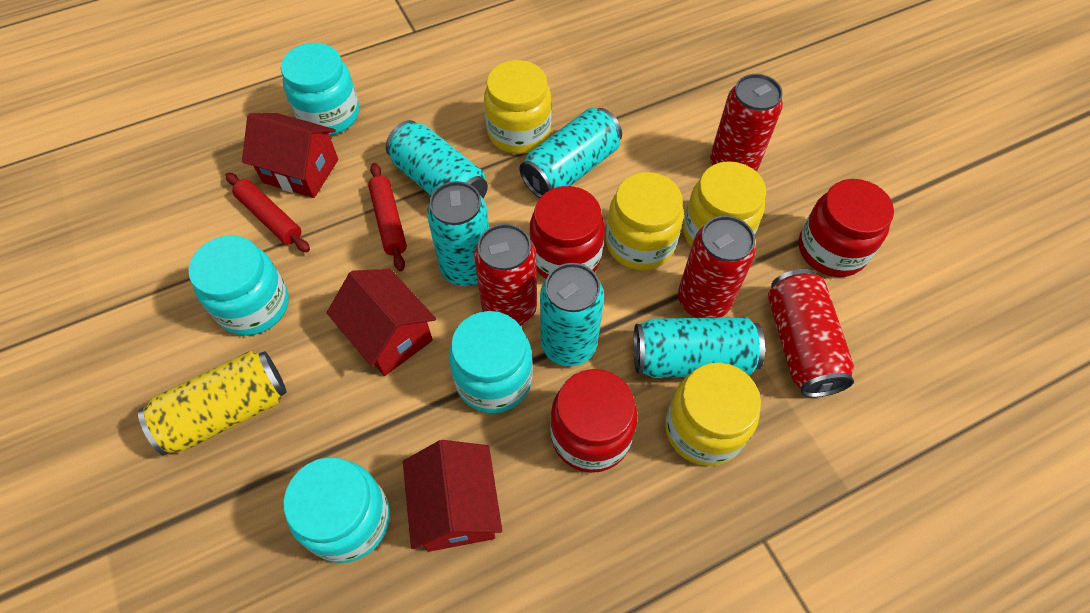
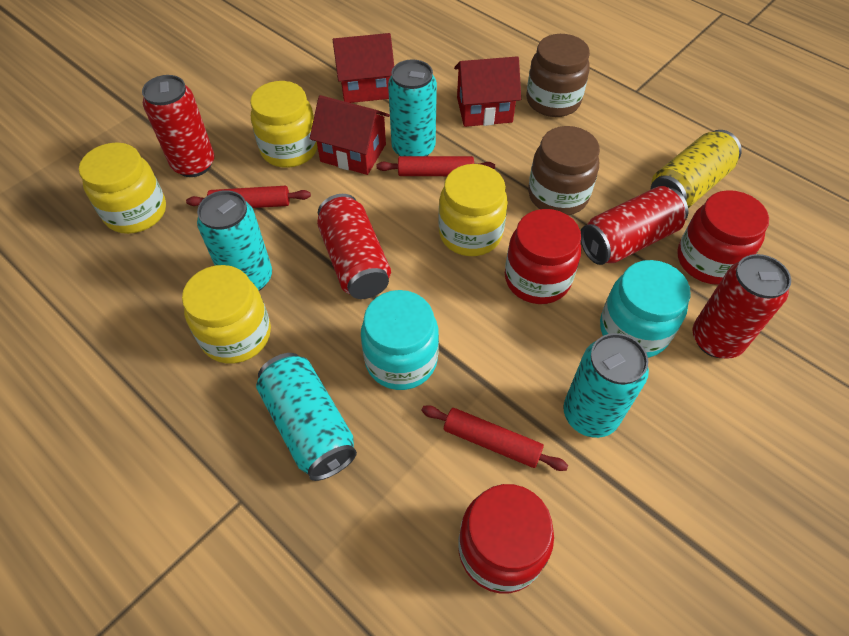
brown jar: none = 0 -> [526,34,590,117] [528,126,600,215] = 2
red rolling pin: [225,173,310,252] [368,163,407,271] = 2 -> [186,186,311,208] [377,156,495,176] [421,405,568,471] = 3
turquoise can: [386,120,488,199] [427,181,489,286] [519,108,622,198] [540,263,604,366] [633,317,765,378] = 5 -> [197,190,272,291] [256,353,357,481] [388,59,437,156] [563,333,649,438] = 4
turquoise jar: [188,235,289,336] [281,43,359,135] [283,457,390,563] [449,311,533,413] = 4 -> [361,290,439,390] [600,260,691,358] = 2

